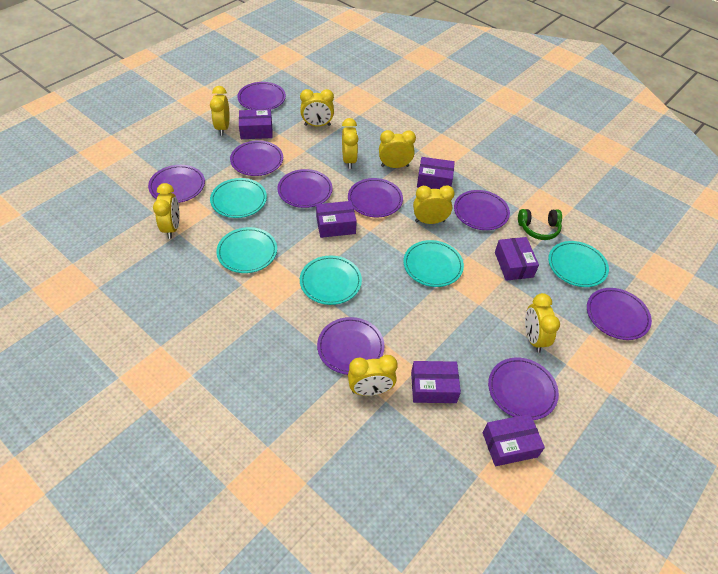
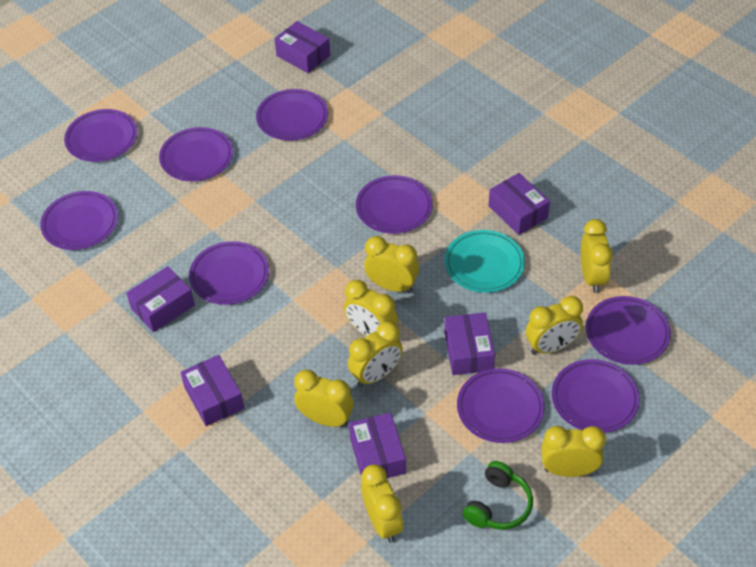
turquoise plate: [210,178,267,218] [216,227,277,273] [300,256,362,305] [403,240,464,287] [548,241,609,287] = 5 -> [445,230,525,293] = 1

